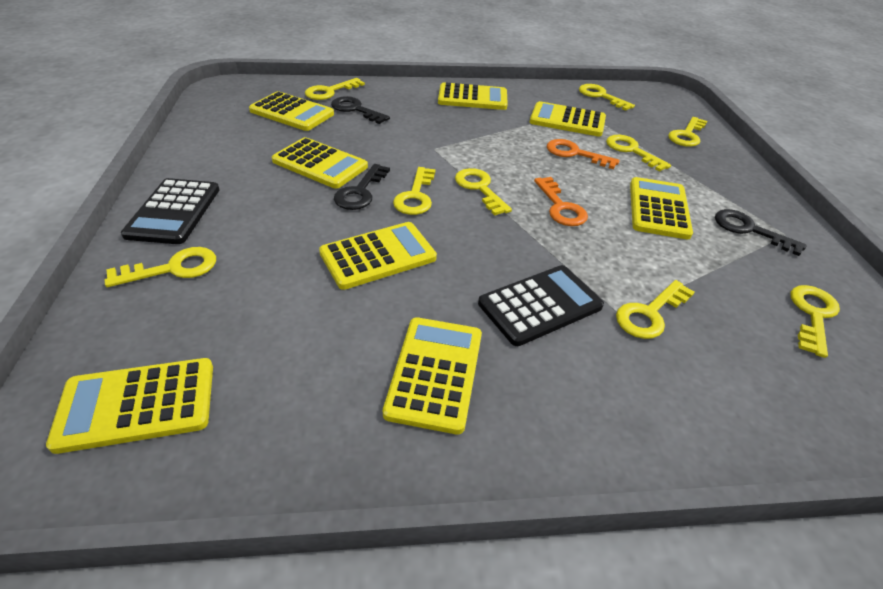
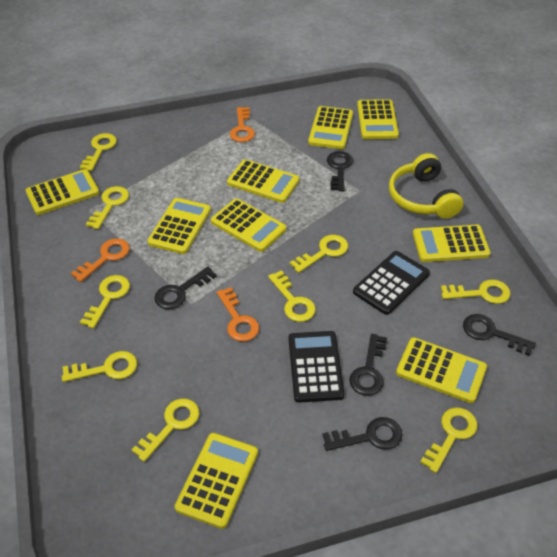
black key: [331,96,390,124] [334,164,390,210] [715,209,807,256] = 3 -> [154,267,217,309] [323,417,402,451] [327,151,353,191] [349,334,387,396] [463,314,536,356] = 5
orange key: [534,177,588,226] [547,139,620,169] = 2 -> [71,238,130,282] [217,287,259,341] [230,107,255,142] = 3
yellow calculator: [46,358,213,454] [249,91,334,131] [272,137,368,189] [319,222,437,290] [383,317,482,435] [438,82,508,110] [529,101,606,136] [630,177,693,239] = 8 -> [26,169,99,215] [147,198,211,254] [175,433,258,529] [211,198,286,252] [227,159,300,203] [308,106,353,149] [357,99,399,139] [396,337,487,403] [413,225,491,262] = 9
yellow headphones: none = 0 -> [389,153,463,219] = 1

